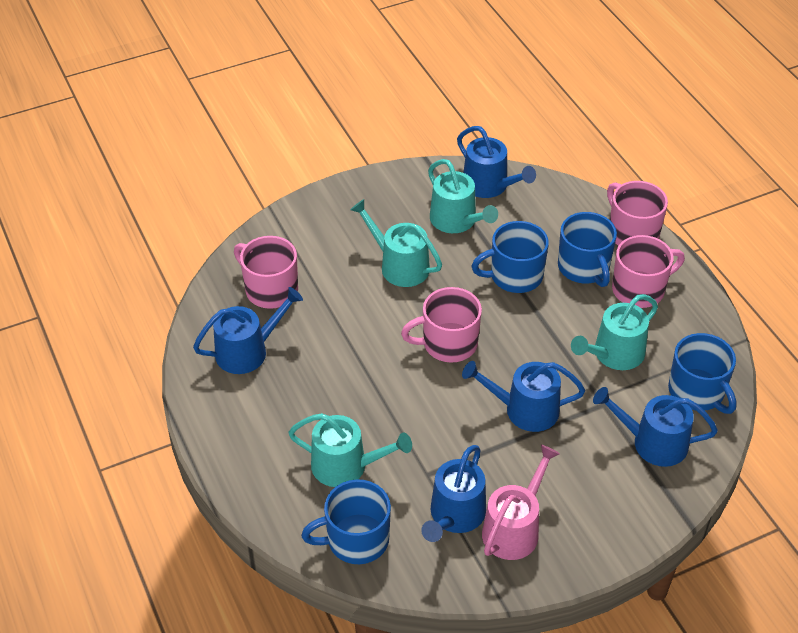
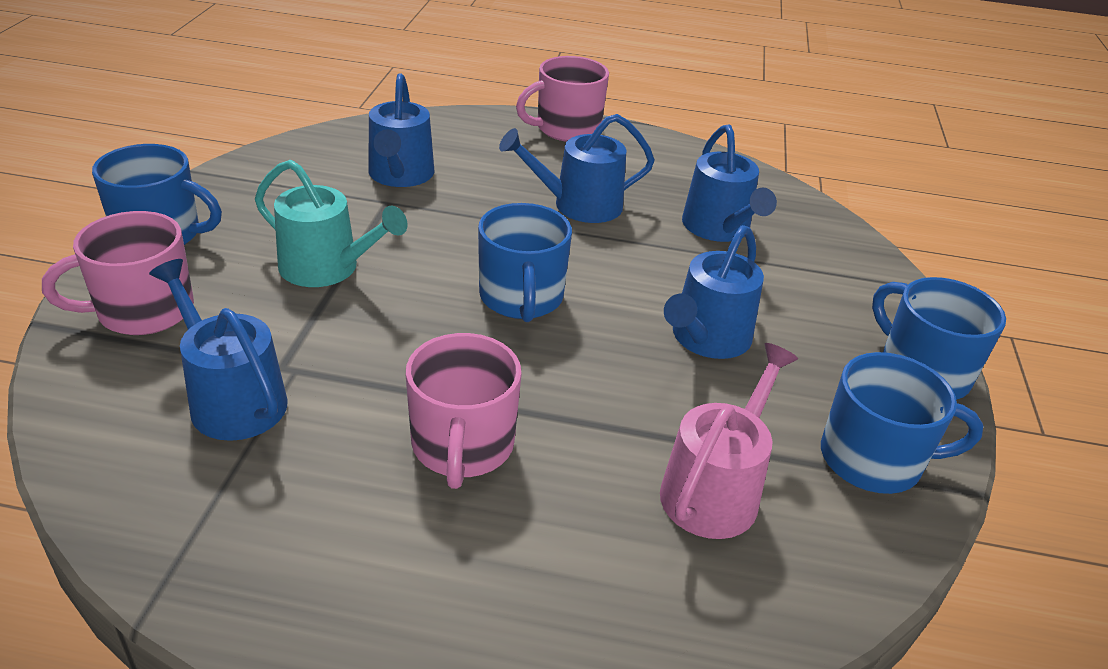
pink mug: [234,236,298,309] [401,287,482,363] [607,181,668,246] [612,235,685,308] = 4 -> [42,211,194,335] [406,333,522,489] [516,56,609,142] = 3
turquoise watering can: [288,413,412,487] [350,199,442,287] [428,159,498,233] [571,294,658,370] = 4 -> [255,160,408,287] = 1

